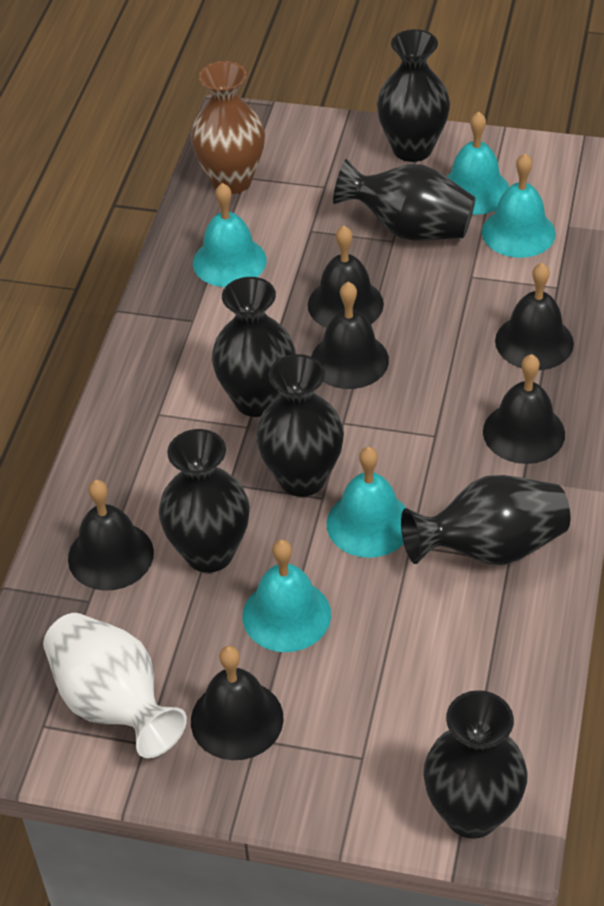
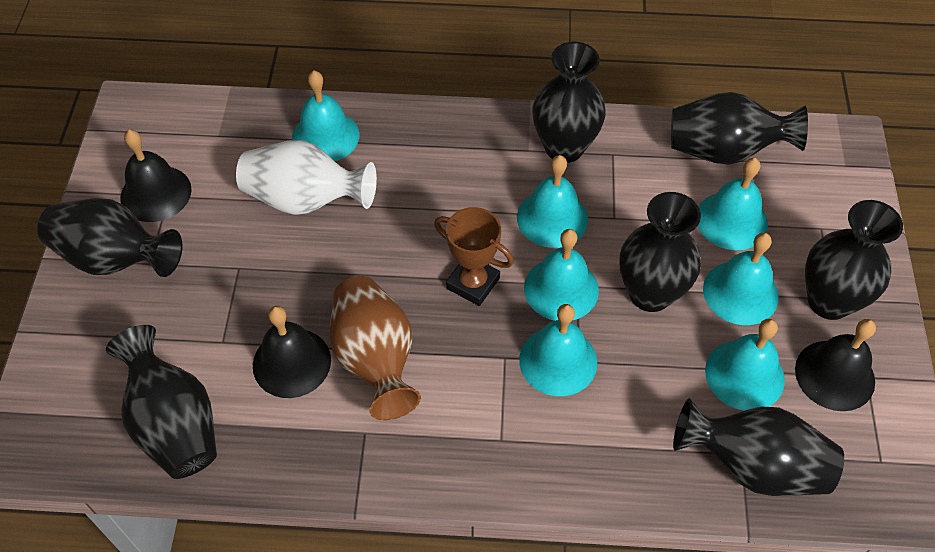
black bell: [68,480,154,591] [191,646,284,760] [308,226,384,328] [311,282,389,389] [483,354,565,464] [495,263,574,370] = 6 -> [120,130,192,222] [253,306,331,398] [795,319,876,411] = 3
brown trophy: none = 0 -> [434,207,514,306] = 1
turquoise bell: [193,183,266,287] [243,540,331,652] [327,447,406,558] [446,112,509,215] [482,153,556,258] = 5 -> [292,71,359,161] [517,155,588,248] [519,304,597,396] [524,229,599,321] [698,158,768,250] [703,233,779,325] [705,319,785,411] = 7

